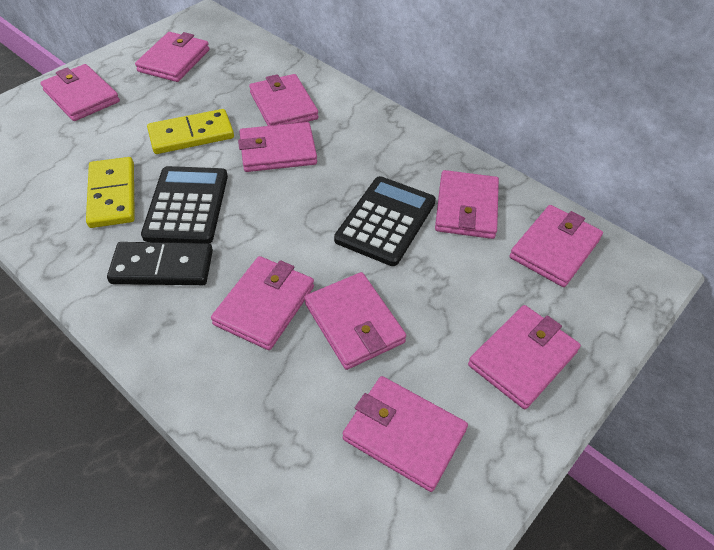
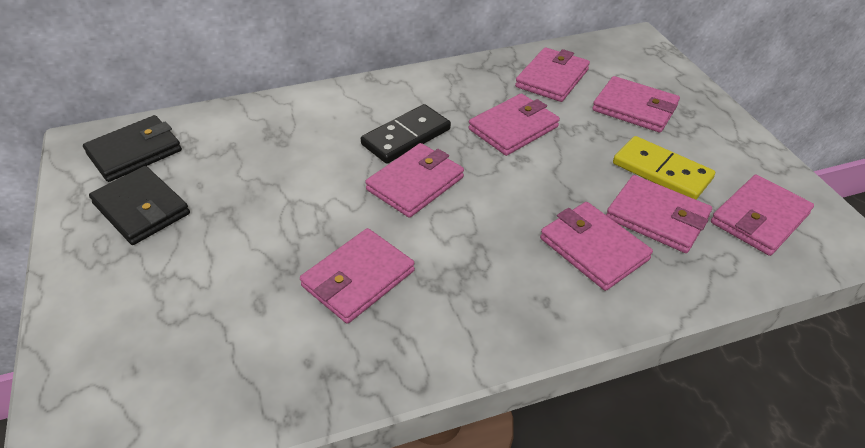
black calculator: [141,166,228,243] [334,176,436,266] = 2 -> none = 0
black wallet: none = 0 -> [83,115,182,182] [89,166,190,245] = 2
pink wallet: [40,64,120,121] [135,32,209,82] [211,256,314,350] [238,122,317,172] [249,74,318,126] [305,272,406,370] [343,376,468,492] [435,170,499,239] [468,305,581,409] [510,205,603,287] = 10 -> [300,228,415,324] [365,143,464,218] [469,93,560,156] [515,47,590,102] [540,202,653,291] [592,76,680,132] [606,175,712,253] [711,175,814,256] = 8
yellow domino: [86,157,135,228] [147,109,234,154] = 2 -> [613,136,715,200] = 1

